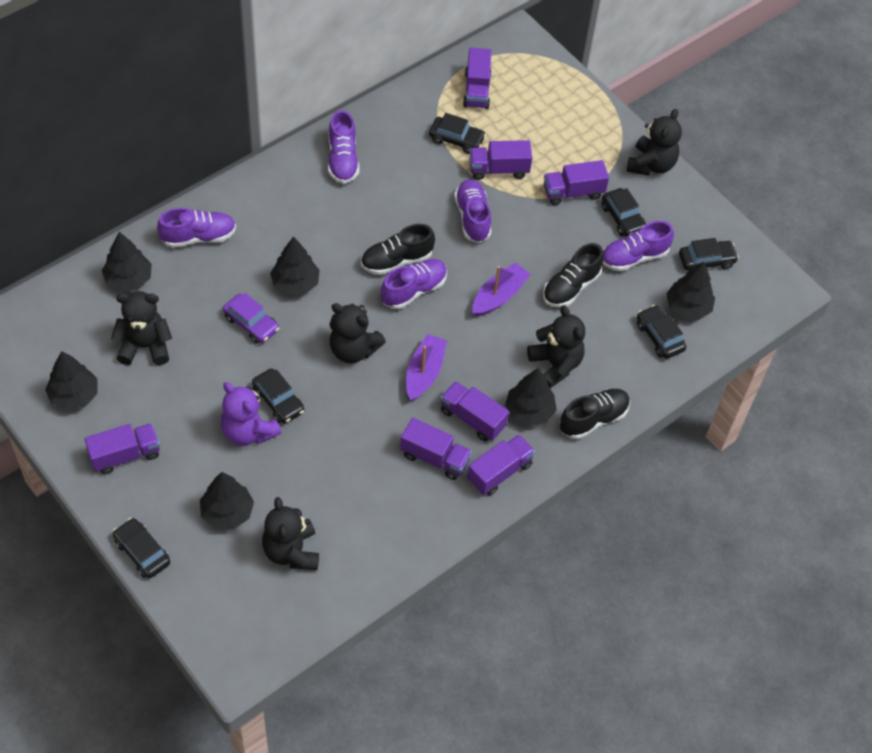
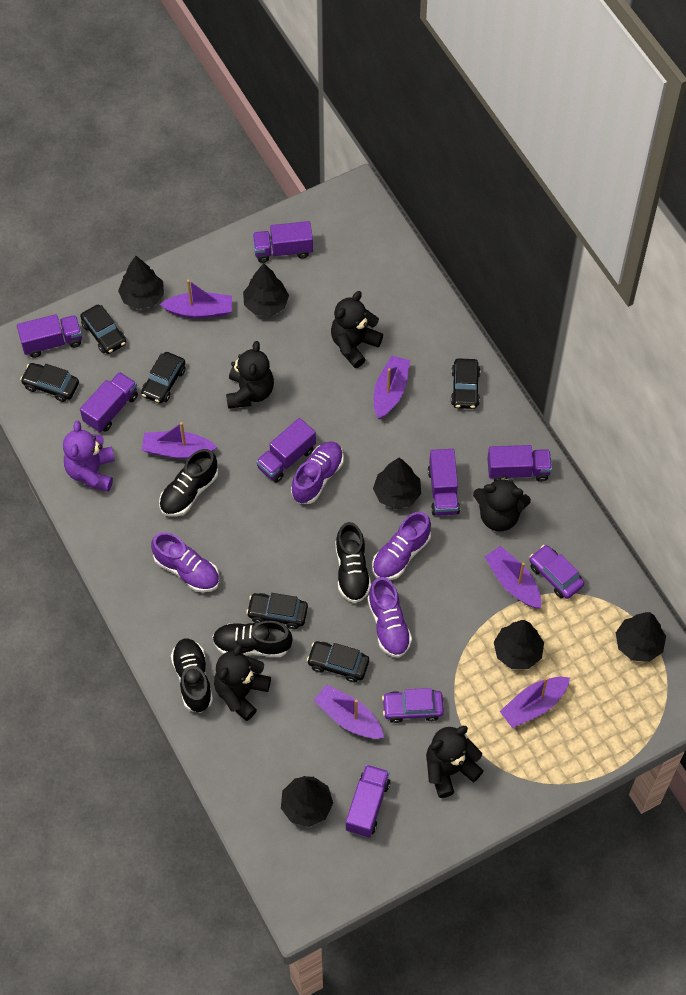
black shoe: [361,224,435,275] [543,243,604,308] [560,389,630,439] = 3 -> [159,449,218,516] [171,638,213,713] [212,621,292,657] [335,522,371,603] = 4
purple boat: [406,334,447,401] [472,262,531,317] = 2 -> [142,422,217,459] [160,280,232,318] [314,684,384,739] [374,356,410,419] [485,546,541,608] [500,677,570,728] = 6
purple car: [223,293,279,344] = 1 -> [382,688,444,723] [529,545,584,599] = 2
purple shoe: [157,208,236,248] [328,110,359,184] [381,259,447,309] [454,179,491,243] [603,221,674,271] = 5 -> [151,532,219,592] [291,441,344,504] [368,577,412,658] [372,512,431,580] = 4

